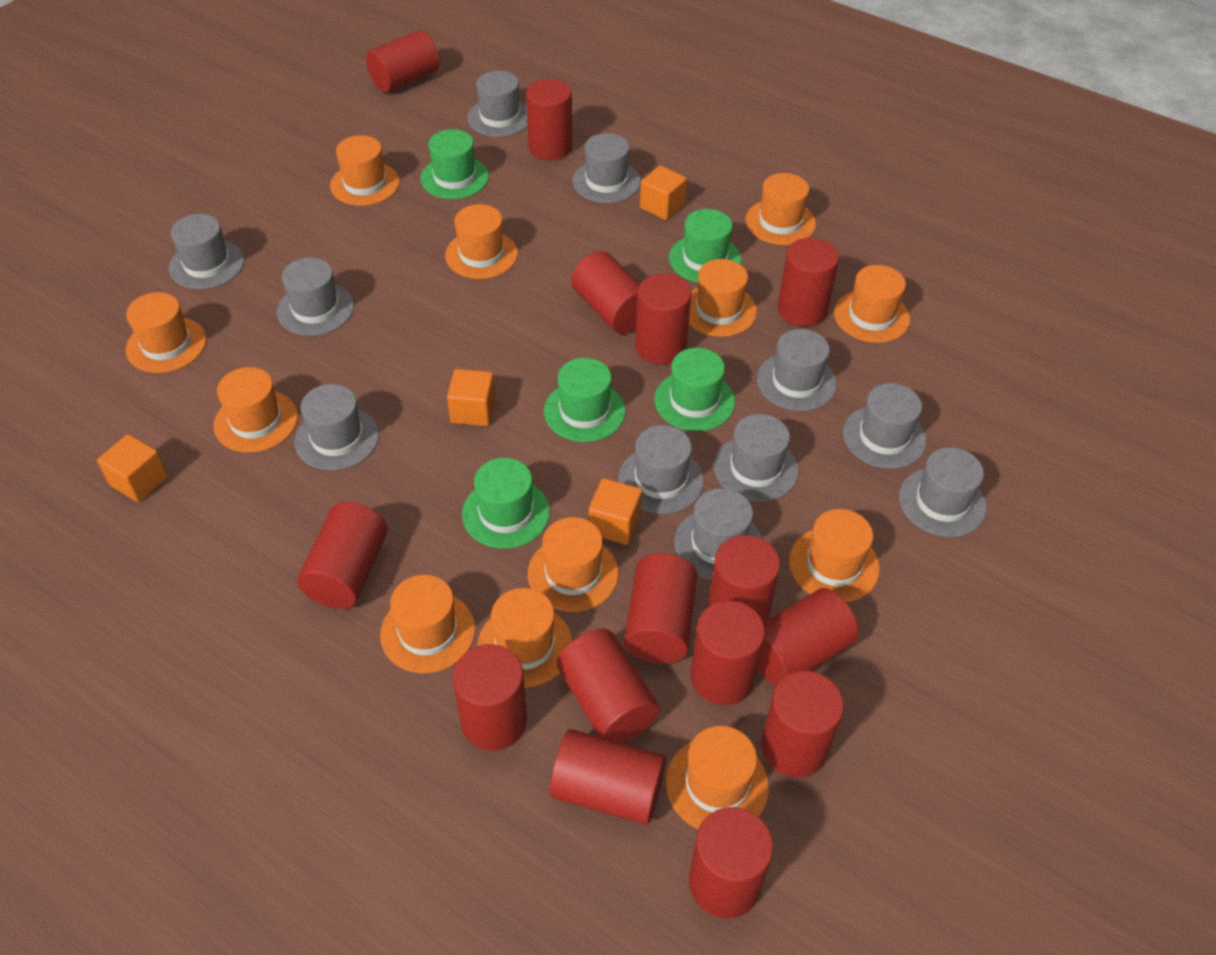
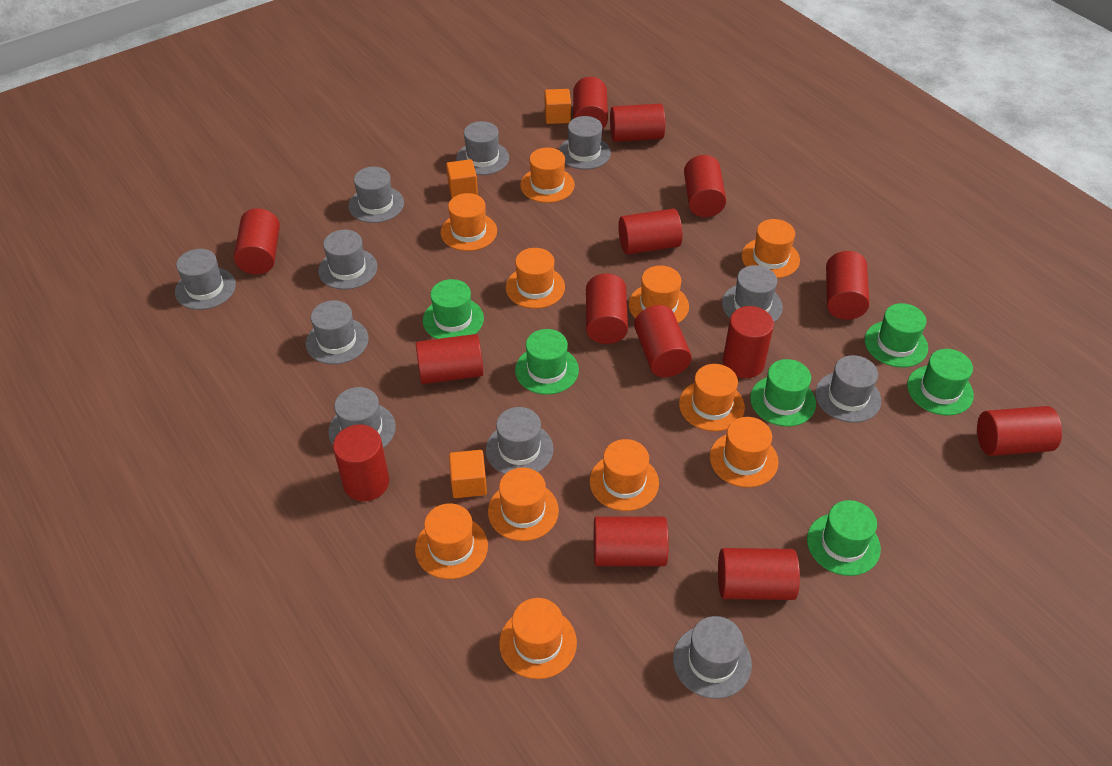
green hat: [420,129,489,199] [462,458,550,549] [544,358,625,442] [654,348,735,431] [669,209,741,282] = 5 -> [423,279,484,339] [515,329,579,395] [750,359,816,427] [807,500,881,576] [865,303,928,368] [907,349,974,416] = 6
orange cube: [97,434,168,502] [447,369,496,426] [588,478,642,545] [640,165,687,220] = 4 -> [446,159,478,198] [449,450,487,498] [545,89,571,124] = 3
orange hat: [126,292,206,373] [213,367,298,453] [330,135,400,206] [380,575,475,673] [445,204,518,279] [477,588,572,687] [528,517,619,612] [666,726,769,829] [689,259,757,337] [745,173,816,245] [789,509,880,602] [834,265,910,343] = 12 -> [415,503,488,579] [441,193,497,251] [488,467,559,541] [499,598,577,679] [506,248,565,309] [520,147,575,203] [590,439,659,511] [629,265,689,323] [679,364,745,431] [710,417,778,488] [742,219,800,278] = 11
red cylinder: [297,502,387,609] [366,30,440,92] [453,644,527,751] [526,79,572,160] [549,729,666,825] [557,629,660,743] [571,251,640,334] [624,553,697,664] [635,274,691,365] [689,807,773,919] [691,601,765,705] [708,535,780,622] [758,588,859,686] [761,671,844,778] [778,238,839,327] = 15 -> [234,208,280,274] [333,424,389,501] [416,334,483,384] [573,77,608,130] [586,274,628,344] [594,516,669,566] [610,103,665,142] [618,209,682,255] [634,305,692,377] [684,155,726,217] [718,548,800,600] [723,306,774,378] [826,251,869,320] [977,406,1062,456] = 14

